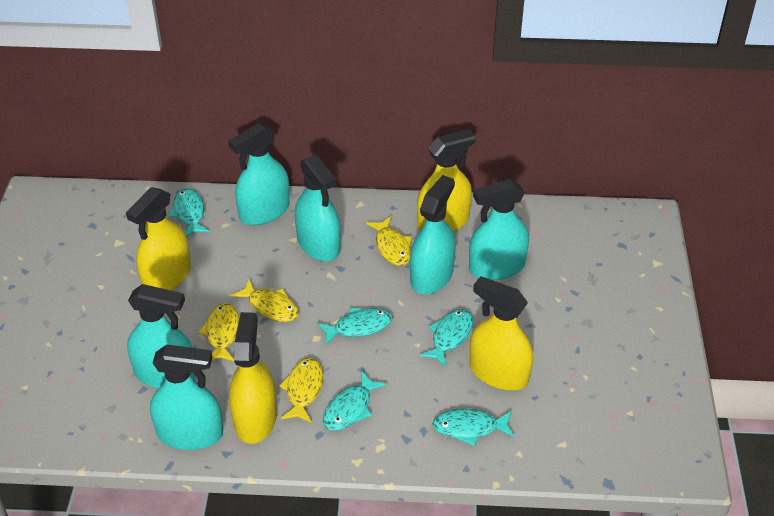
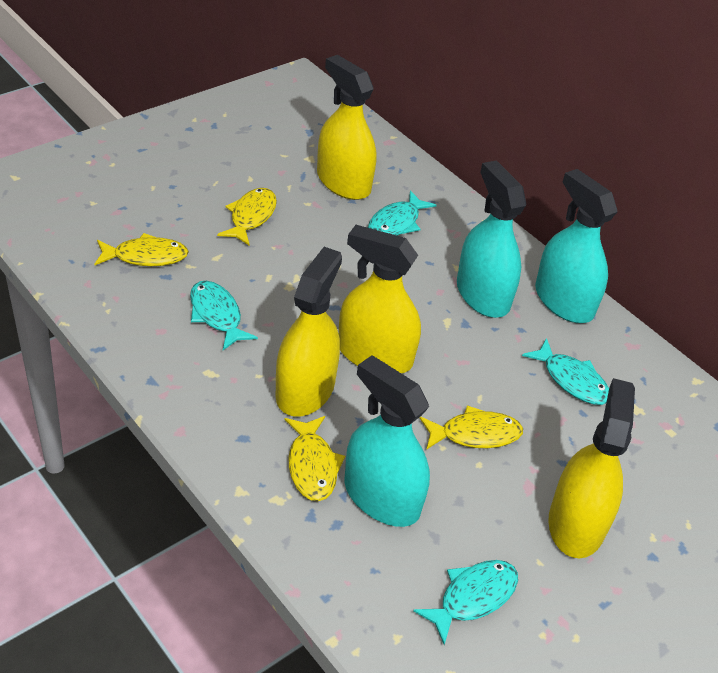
turquoise fish: [168,188,210,236] [317,308,393,346] [323,371,387,431] [419,309,473,367] [433,408,515,446] = 5 -> [190,281,258,350] [368,190,436,236] [413,560,518,645] [522,338,609,405] = 4
turquoise spray bottle: [127,284,196,388] [150,344,223,450] [228,123,290,225] [295,154,341,261] [410,175,456,294] [469,179,529,280] = 6 -> [345,355,430,527] [457,160,526,318] [535,169,618,323] = 3

